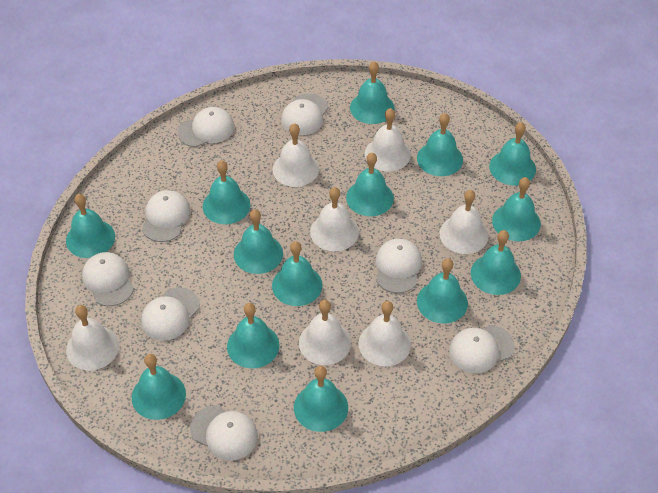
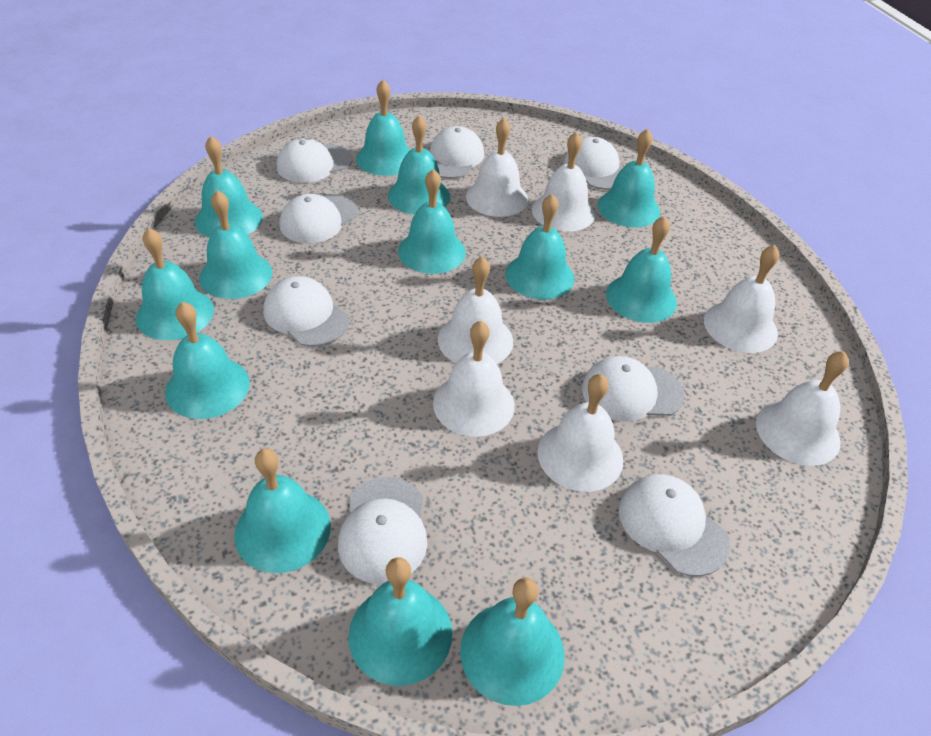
turquoise bell: [66,194,115,258] [132,354,186,420] [203,160,250,224] [227,303,280,368] [234,209,283,274] [272,241,323,306] [294,366,348,432] [346,153,394,216] [350,61,394,124] [417,113,463,176] [417,258,468,324] [471,230,521,295] [489,122,536,186] [492,177,541,241] = 14 -> [136,228,214,340] [165,301,250,419] [195,136,263,238] [199,190,272,299] [234,448,331,573] [348,557,453,686] [356,80,410,176] [388,115,450,215] [398,169,466,274] [460,578,565,706] [505,194,574,300] [598,129,660,228] [606,216,677,323] = 13

